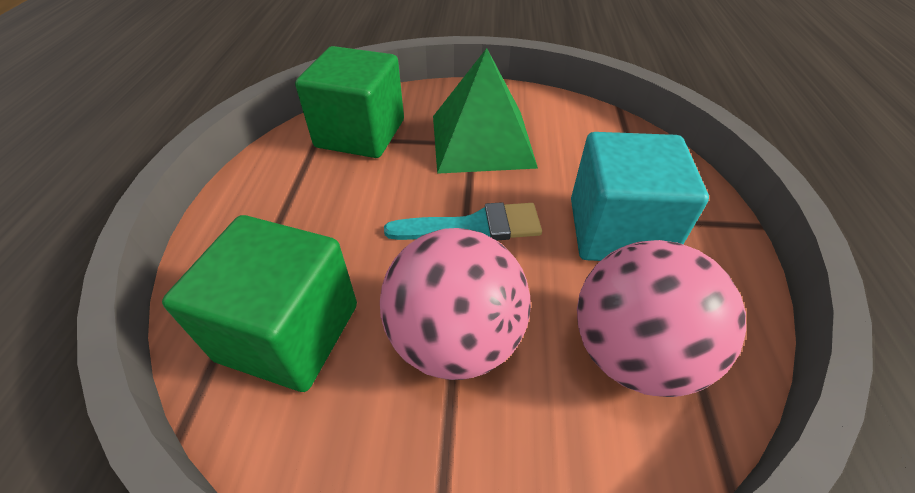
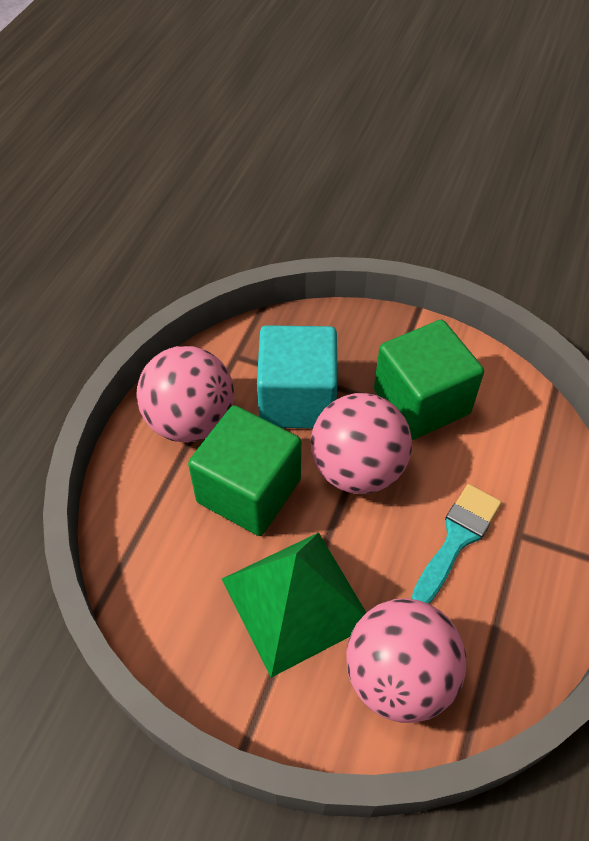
pink ball: [380,228,531,380] [577,240,746,397] = 2 -> [136,346,234,443] [311,393,412,494] [346,598,466,723] = 3

